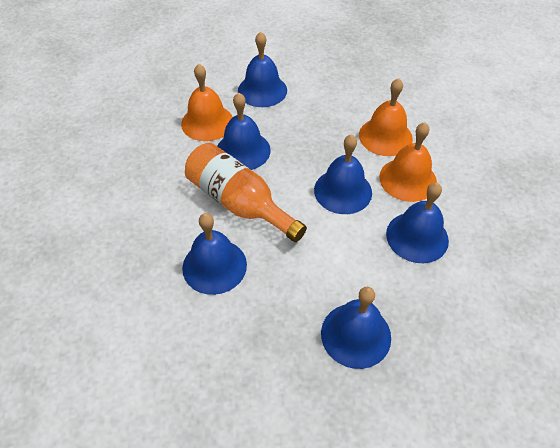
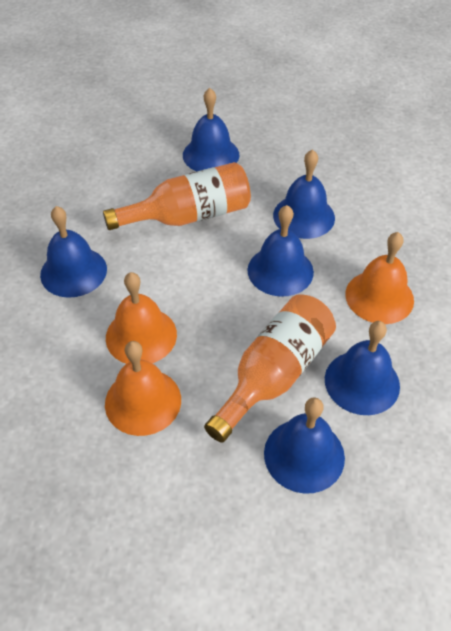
orange bottle: [185,143,307,242] = 1 -> [103,162,251,230] [204,294,336,442] = 2

